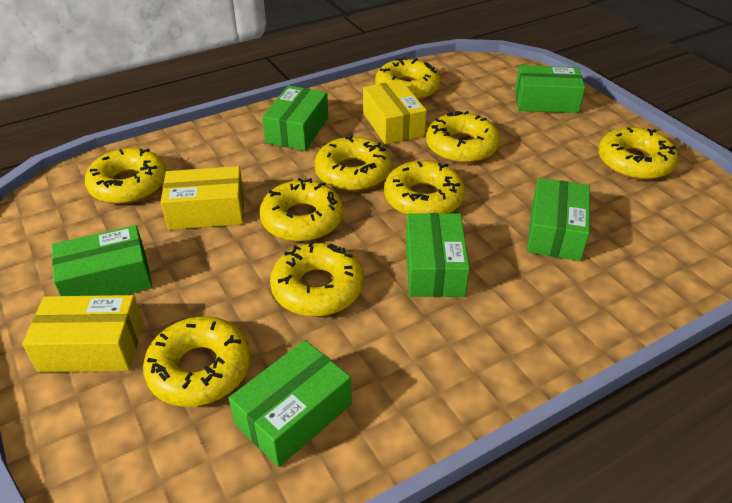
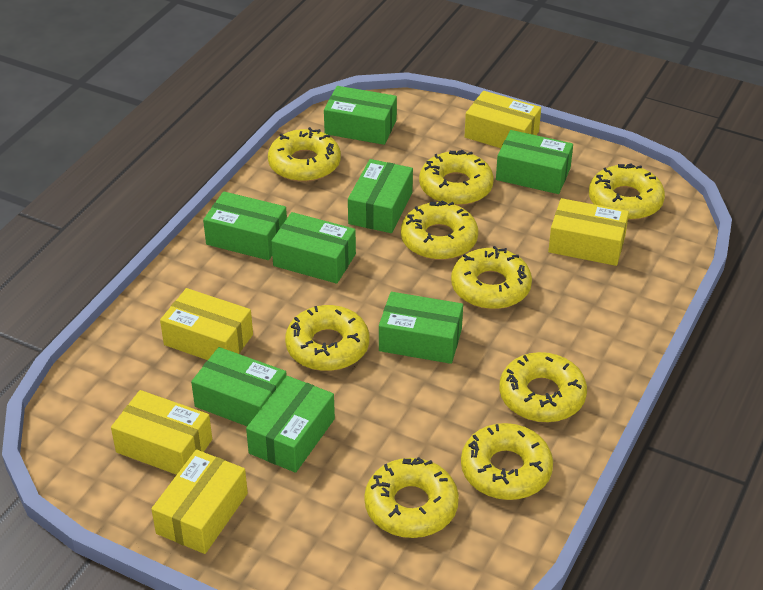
green box: [52,225,152,296] [229,340,352,467] [262,85,328,151] [406,213,470,297] [515,65,585,113] [527,178,590,261] = 6 -> [191,347,287,426] [203,191,287,260] [246,376,335,473] [271,212,356,284] [324,86,397,145] [348,159,413,233] [379,292,463,364] [496,130,573,194] = 8
yellow box: [22,295,143,372] [161,166,244,230] [363,80,427,145] = 3 -> [111,390,212,475] [151,450,248,554] [160,288,253,360] [465,91,541,148] [548,198,629,266] = 5

